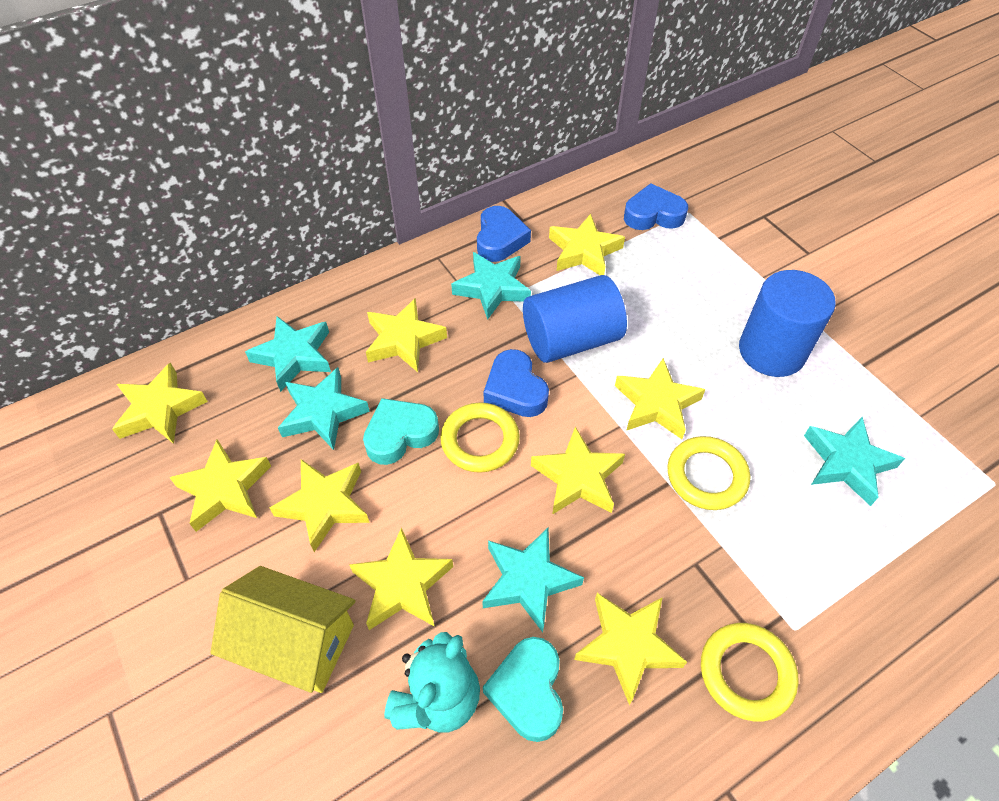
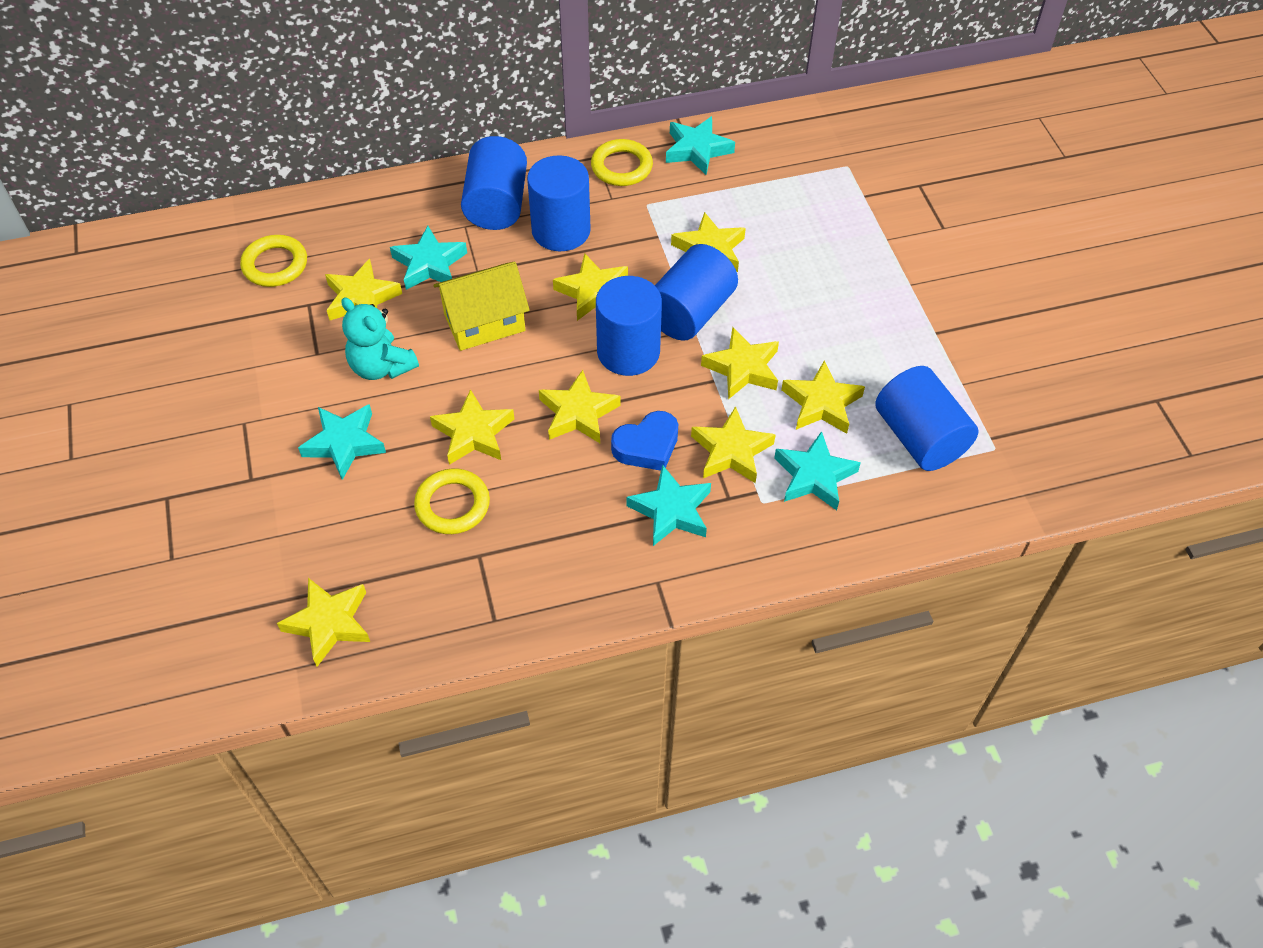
blue cylinder: [523,275,627,363] [739,270,836,377] = 2 -> [461,136,527,230] [527,155,591,251] [596,276,662,376] [655,244,738,341] [875,366,978,471] = 5
blue heart: [477,206,531,262] [484,349,549,417] [624,183,688,230] = 3 -> [611,411,678,471] = 1
turquoise heart: [363,398,439,465] [483,637,563,742] = 2 -> none = 0

